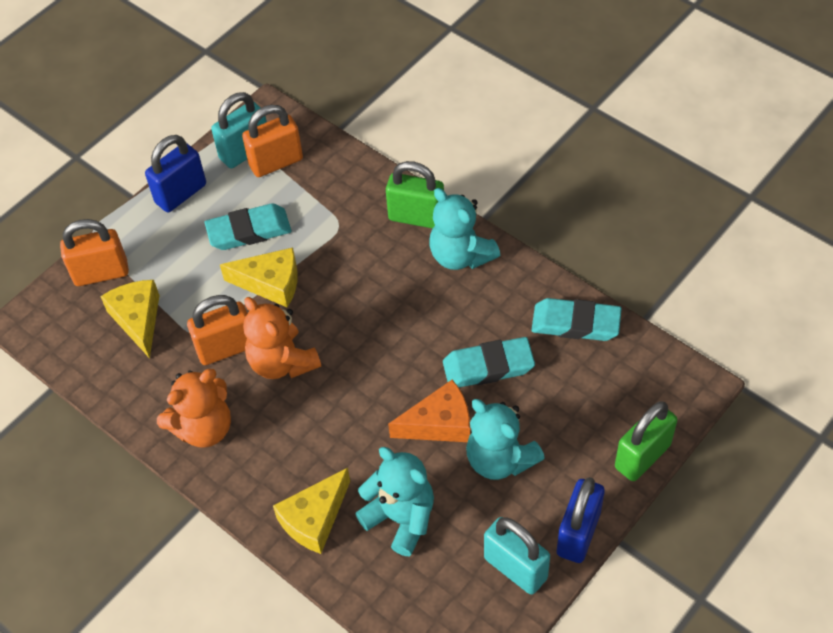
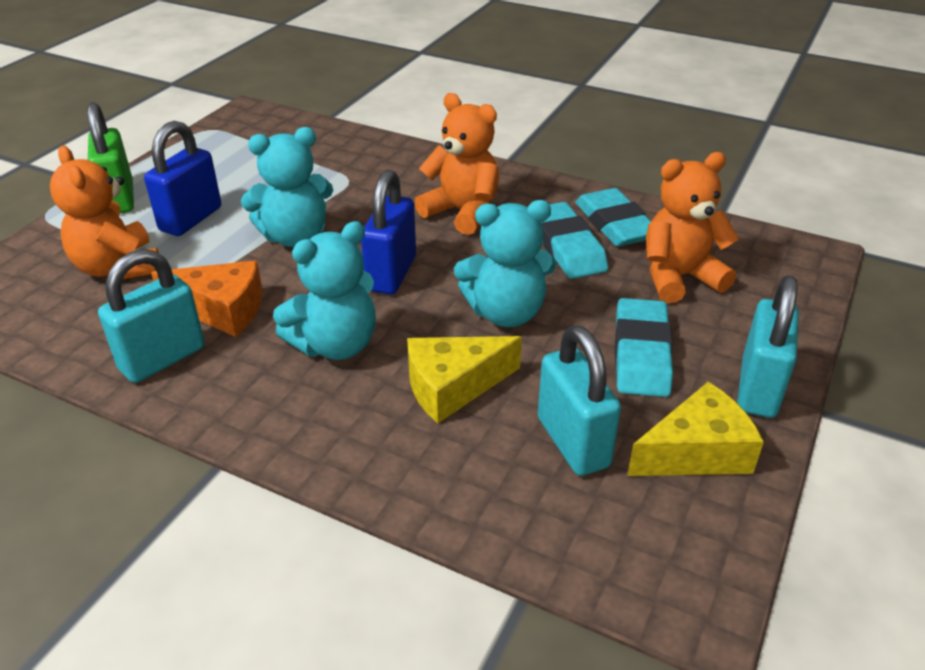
green padlock: [386,161,444,229] [615,401,678,481] = 2 -> [87,102,134,213] = 1
orange padlock: [60,219,129,286] [187,295,247,365] [242,105,303,177] = 3 -> none = 0
orange teddy bear: [157,369,231,448] [243,297,321,379] = 2 -> [50,145,159,279] [415,93,499,235] [646,152,739,303] = 3
turquoise padlock: [211,92,267,169] [484,517,550,595] = 2 -> [98,249,205,383] [538,325,621,476] [737,275,799,418] = 3
yellow cheese: [100,280,159,359] [220,247,298,307] [273,468,350,554] = 3 -> [407,336,522,423] [627,382,764,476] = 2

